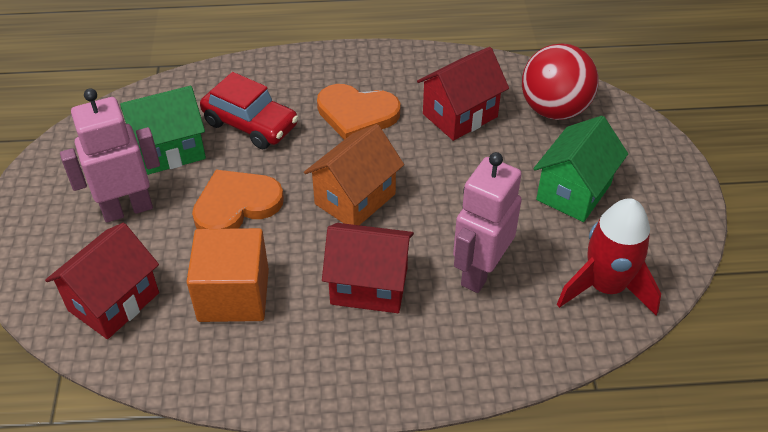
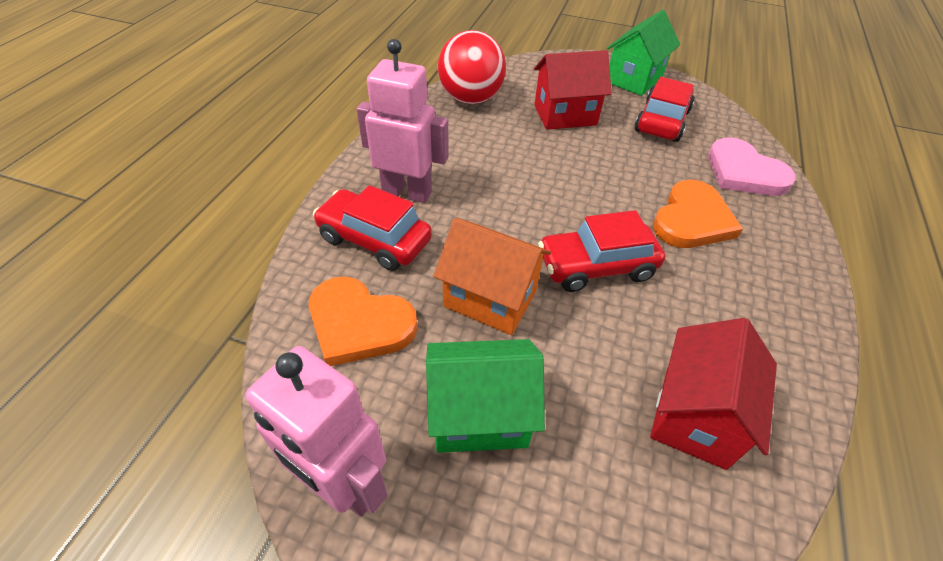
orange cube: [187,228,269,322] = 1 -> none = 0
pink heart: none = 0 -> [708,137,796,196] = 1
red car: [200,72,299,149] = 1 -> [313,185,432,271] [538,210,665,292] [635,77,695,142] = 3
red house: [45,223,159,339] [322,223,414,313] [417,47,509,141] = 3 -> [534,50,612,130] [650,318,777,470] = 2
red rocket: [557,198,661,315] = 1 -> none = 0

